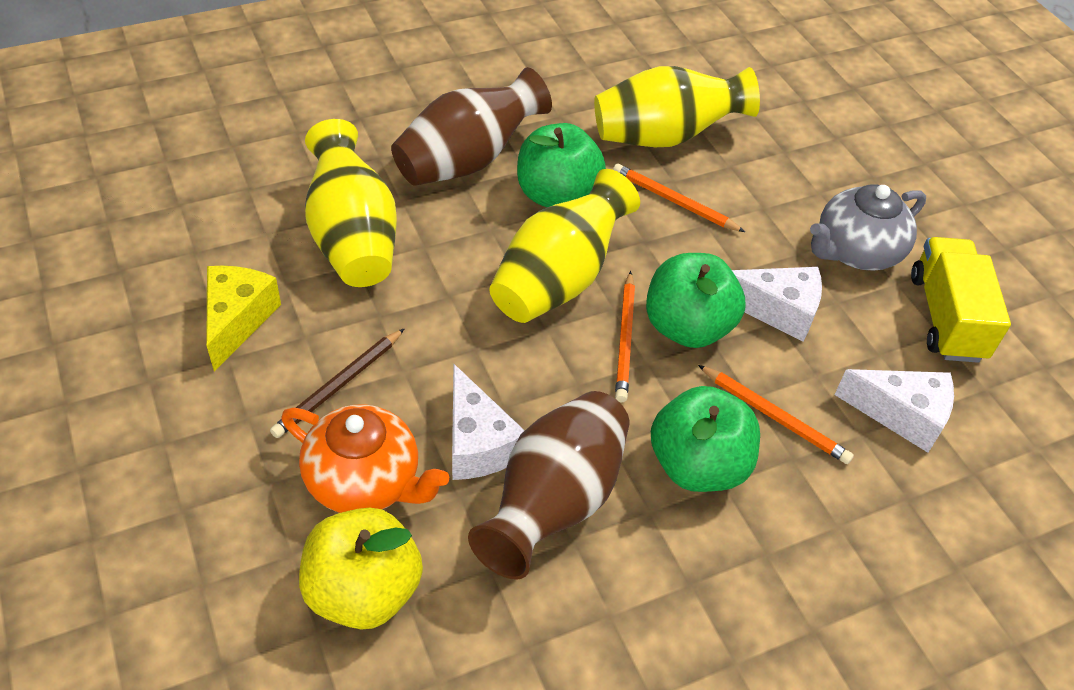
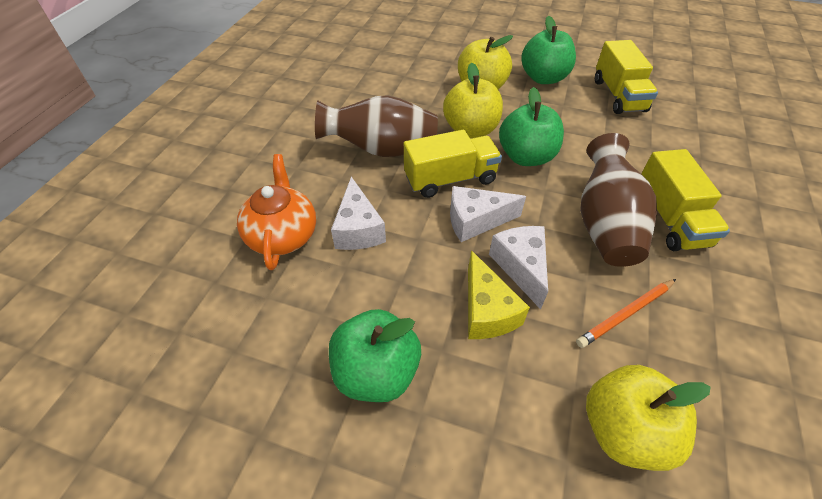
brown pencil: [270,328,405,438] = 1 -> none = 0
grey teapot: [810,184,926,271] = 1 -> none = 0
orange pencil: [613,164,745,232] [615,271,635,402] [698,365,854,464] = 3 -> [576,279,676,348] = 1
yellow apple: [299,508,423,630] = 1 -> [443,63,503,138] [458,35,513,90] [586,365,710,471] = 3
yellow truck: [911,237,1011,363] = 1 -> [404,130,502,198] [595,40,658,114] [641,149,730,251] = 3
yellow vase: [305,119,397,287] [489,169,640,323] [594,66,760,147] = 3 -> none = 0

